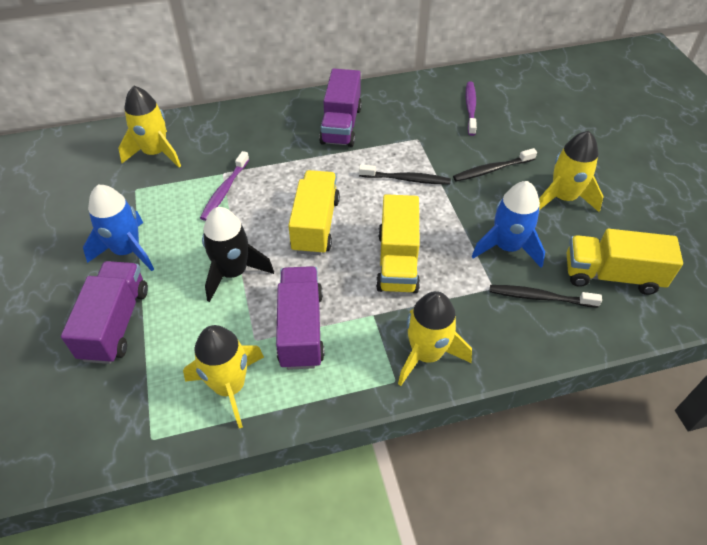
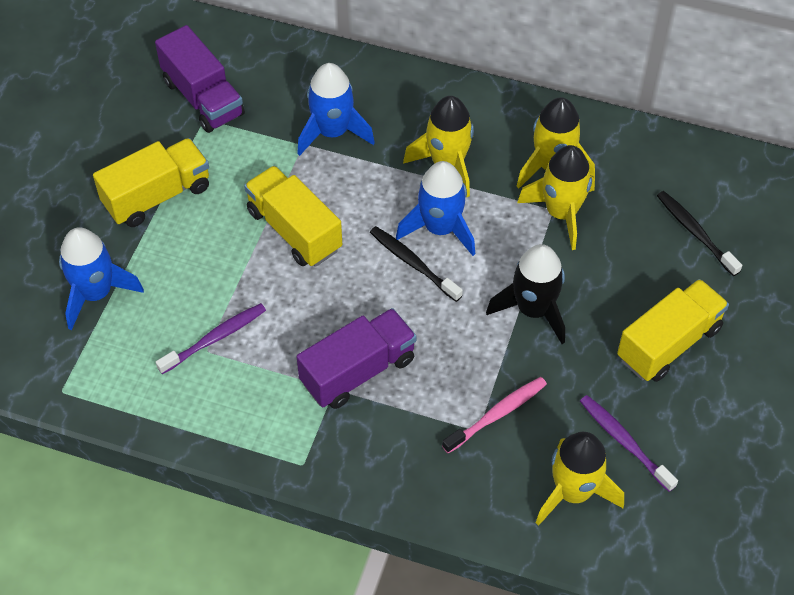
black toothbrush: [359,165,451,185] [453,148,537,182] [490,285,602,308] = 3 -> [370,226,463,302] [657,191,742,276] = 2
blue rocket: [83,185,154,271] [471,181,545,268] = 2 -> [59,227,144,330] [297,63,375,156] [396,161,475,256] = 3
pink toothbrush: none = 0 -> [442,377,547,453] = 1
purple truck: [61,261,148,364] [276,266,325,370] [319,68,362,147] = 3 -> [155,25,245,133] [296,308,417,409] = 2

